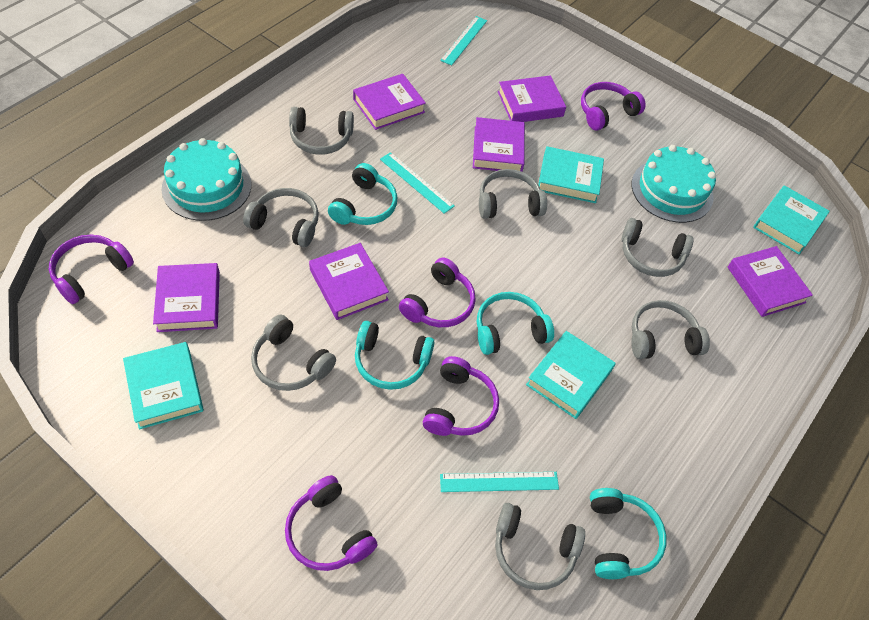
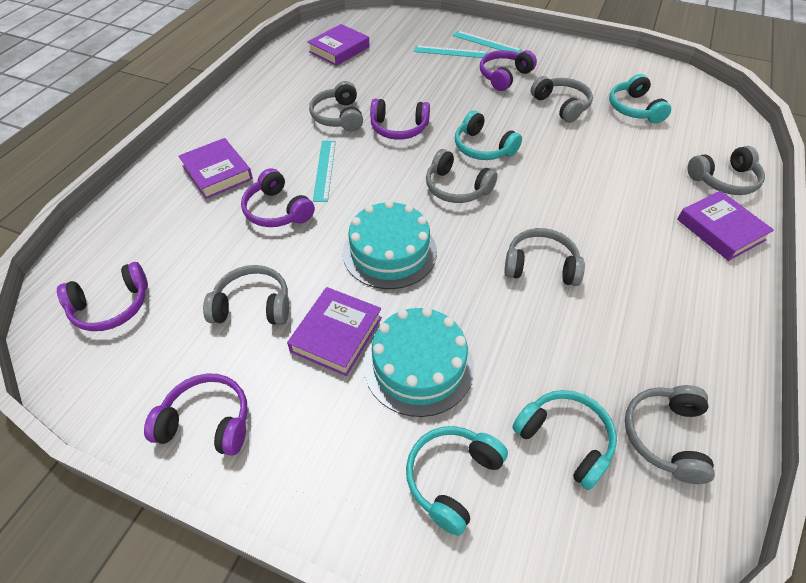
purple book: [153,263,220,332] [309,243,389,320] [353,74,426,130] [473,117,525,172] [498,75,566,122] [728,246,813,317] = 6 -> [178,138,253,199] [287,287,382,376] [307,24,370,66] [677,191,774,261] = 4
turquoise book: [123,342,204,430] [526,331,616,419] [538,146,604,203] [753,185,830,254] = 4 -> none = 0

